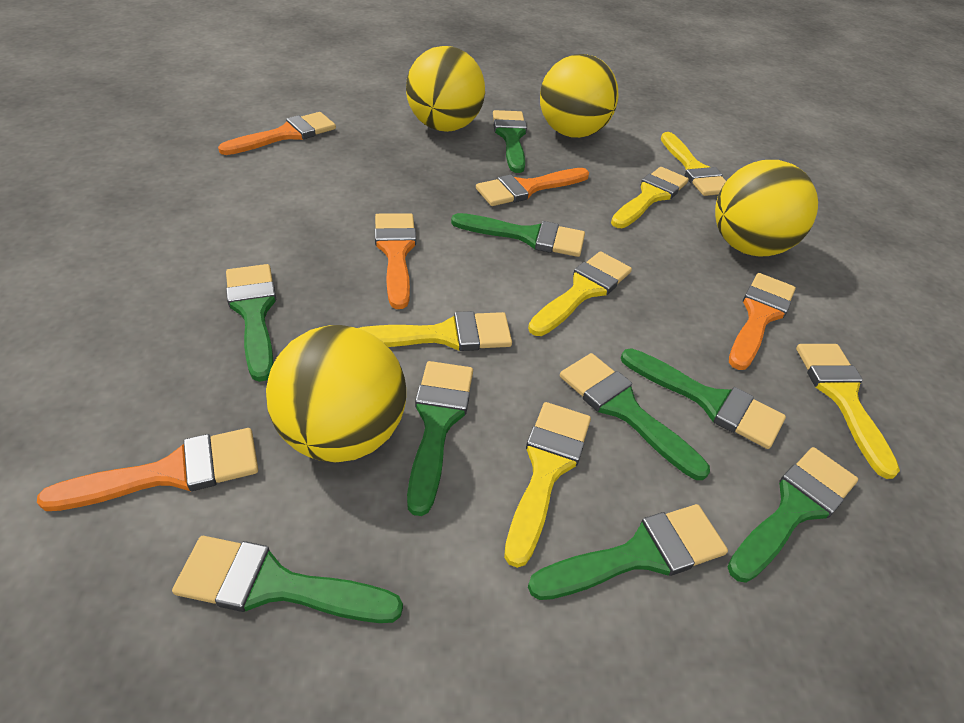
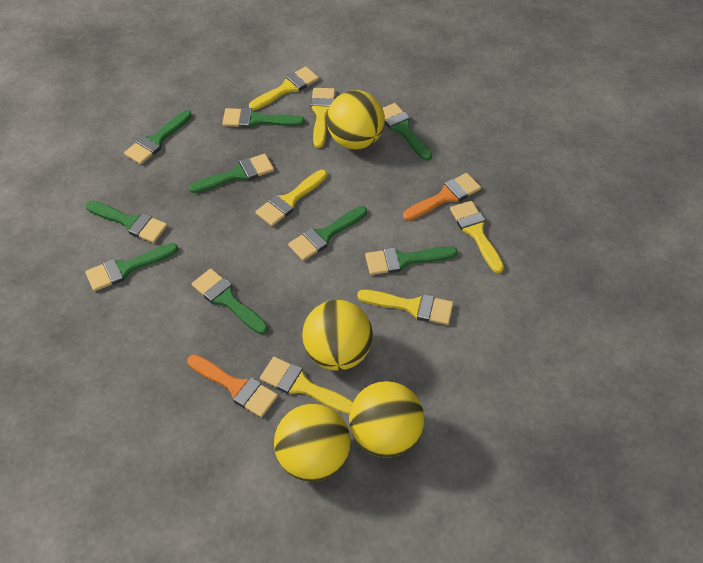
orange brush: [37,428,258,511] [218,112,336,155] [375,213,416,309] [476,168,589,206] [729,273,796,370] = 5 -> [187,355,278,417] [403,173,481,221] = 2

